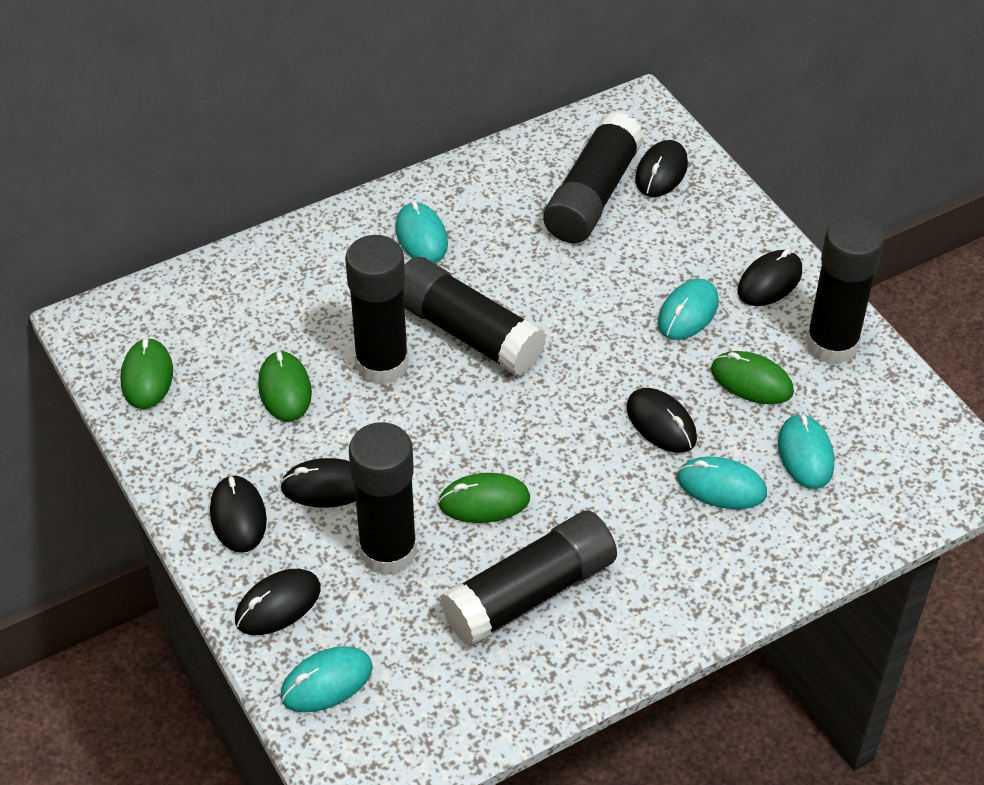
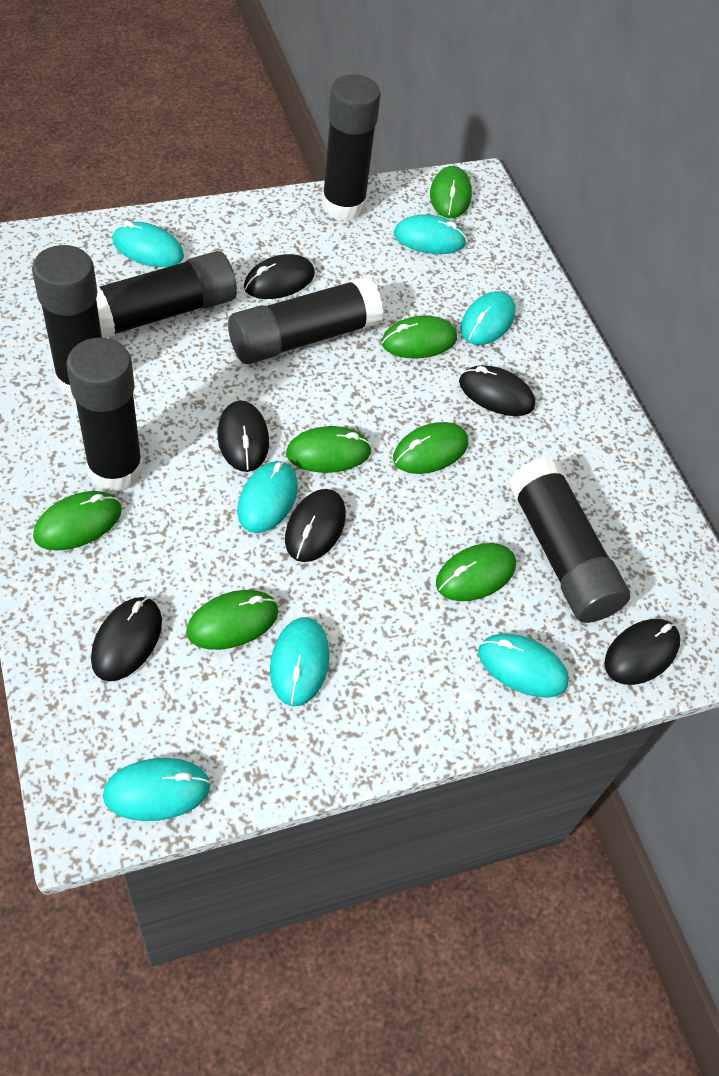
green mouse: [121,338,173,409] [258,351,312,421] [438,473,530,523] [711,351,794,404] = 4 -> [33,491,122,551] [186,590,279,650] [286,426,372,473] [381,315,457,359] [393,422,468,474] [430,166,472,218] [436,543,516,601] = 7
turquoise mouse: [280,646,373,712] [395,201,448,263] [658,279,719,340] [677,456,767,509] [778,413,834,489] = 5 -> [103,758,211,821] [112,221,184,267] [238,461,298,533] [270,617,329,706] [394,214,467,254] [460,291,516,345] [478,634,569,698] = 7

